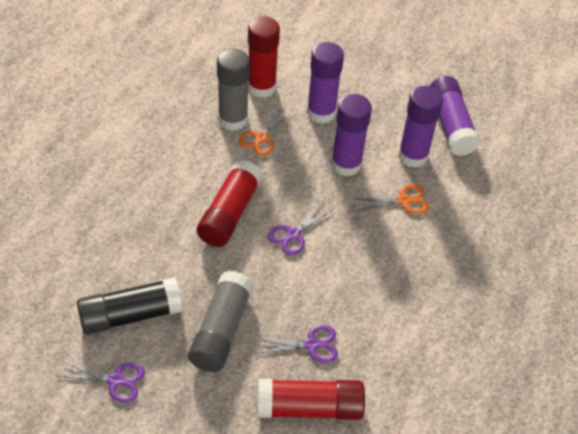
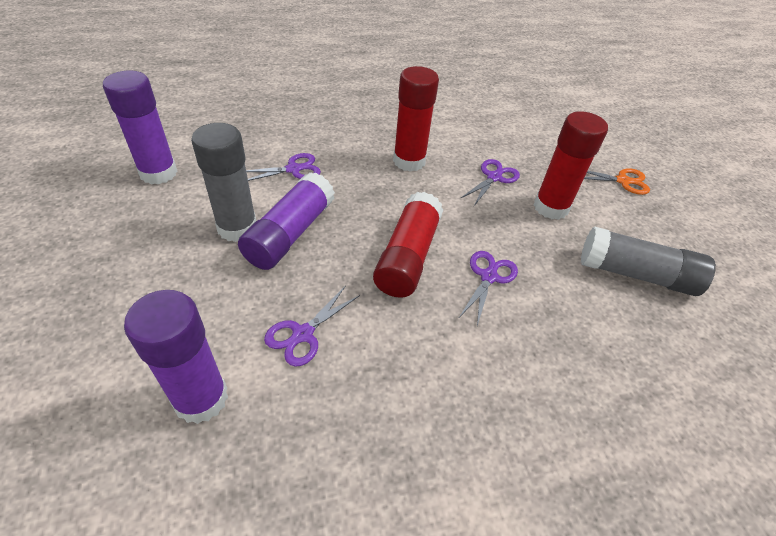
black glue stick: [77,277,182,335] = 1 -> none = 0
orange scissors: [238,107,293,156] [354,184,429,215] = 2 -> [584,169,650,195] = 1
purple glue stick: [307,42,344,124] [331,94,372,176] [398,86,443,168] [430,76,480,156] = 4 -> [103,71,177,184] [124,290,228,424] [238,172,335,270] = 3
purple scissors: [59,361,145,403] [256,325,338,363] [267,201,333,255] = 3 -> [246,153,321,181] [264,286,360,367] [459,251,518,326] [460,159,520,206] = 4

